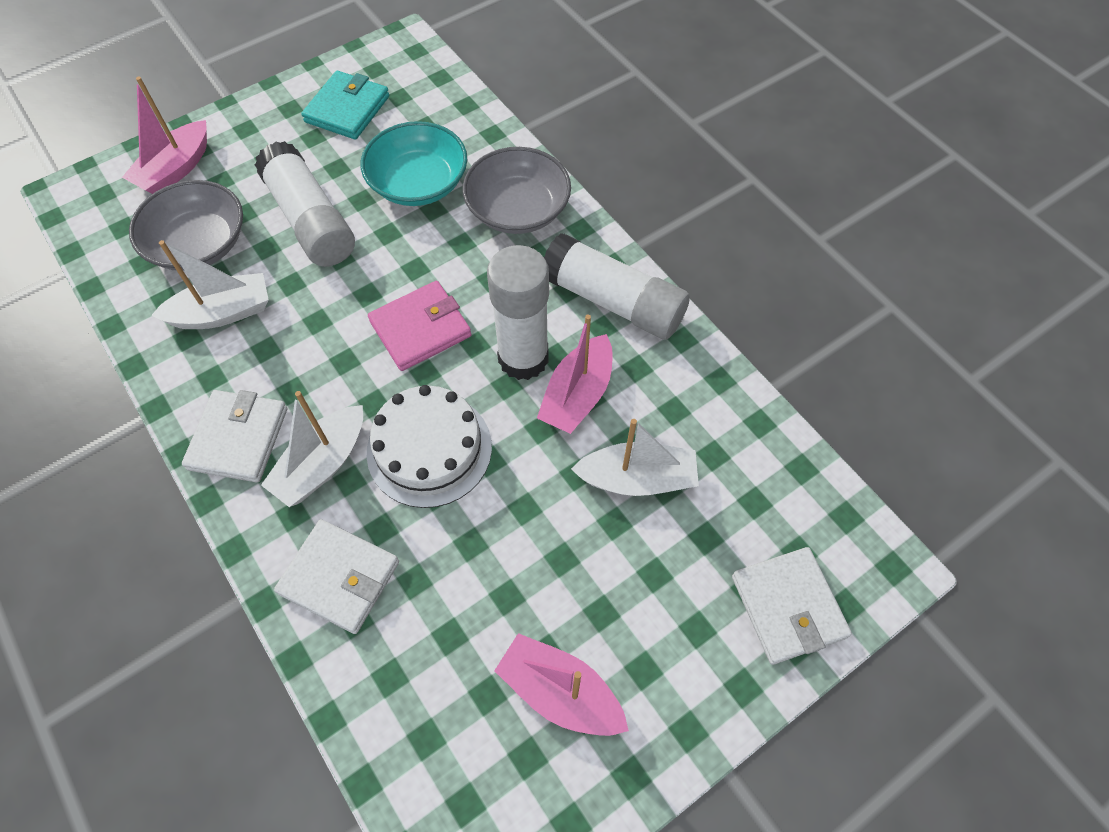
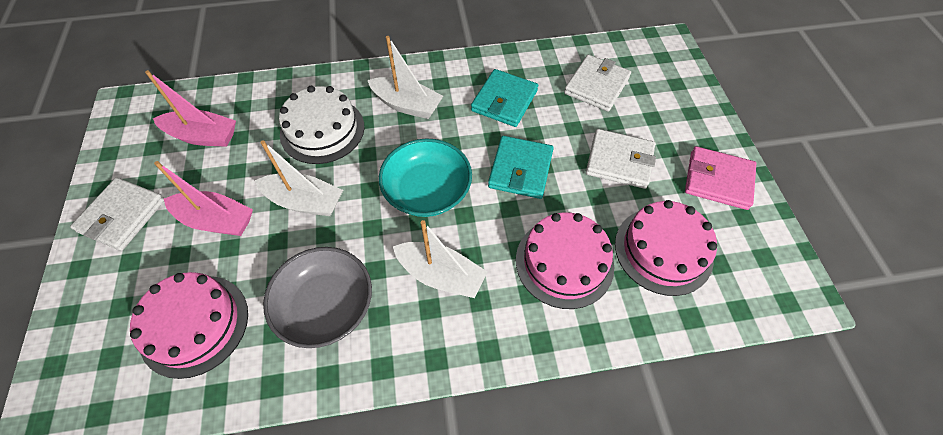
grey bowl: [129,180,243,271] [462,147,571,234] = 2 -> [263,247,372,348] = 1
pink boat: [122,76,207,194] [494,633,629,736] [537,315,612,434] = 3 -> [145,70,236,147] [154,161,253,236] = 2
pink cake: none = 0 -> [130,272,248,379] [516,212,614,309] [615,200,717,296] = 3
turquoise wallet: [301,71,389,140] = 1 -> [471,69,538,127] [488,136,554,199] = 2
white glue stick: [255,141,355,267] [487,245,549,380] [544,233,690,340] = 3 -> none = 0

